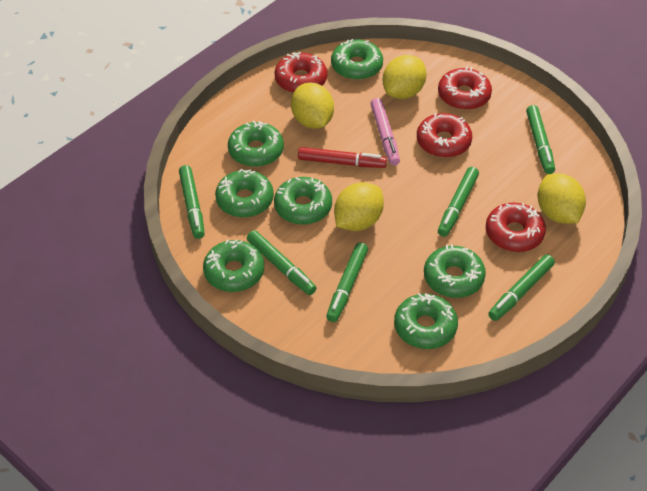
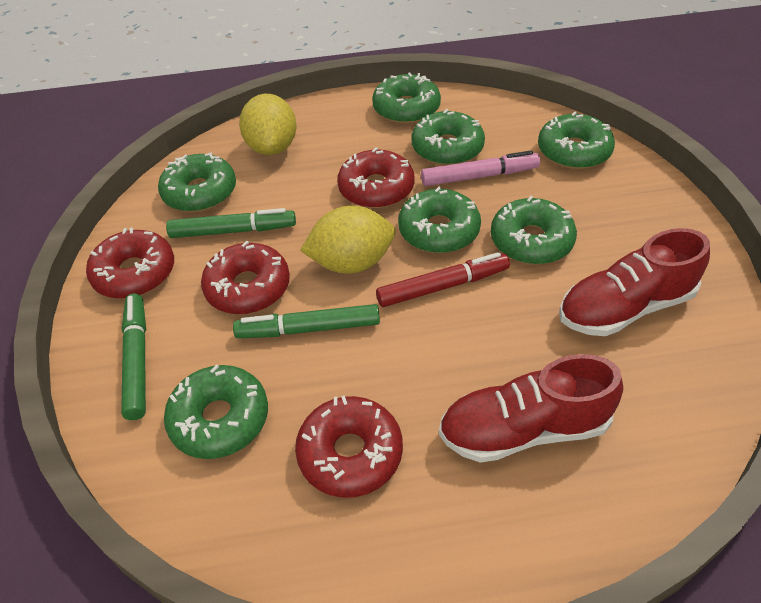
green marker: [179,165,205,239] [247,230,316,295] [326,243,368,322] [438,167,479,237] [488,254,555,321] [526,105,555,174] = 6 -> [121,293,146,420] [166,208,296,238] [233,304,380,338] = 3
red shoe: none = 0 -> [439,354,623,463] [559,228,710,336] = 2
yellow lemon: [291,82,334,129] [334,182,384,231] [383,55,427,99] [538,173,586,224] = 4 -> [239,94,297,155] [300,206,395,274] = 2

